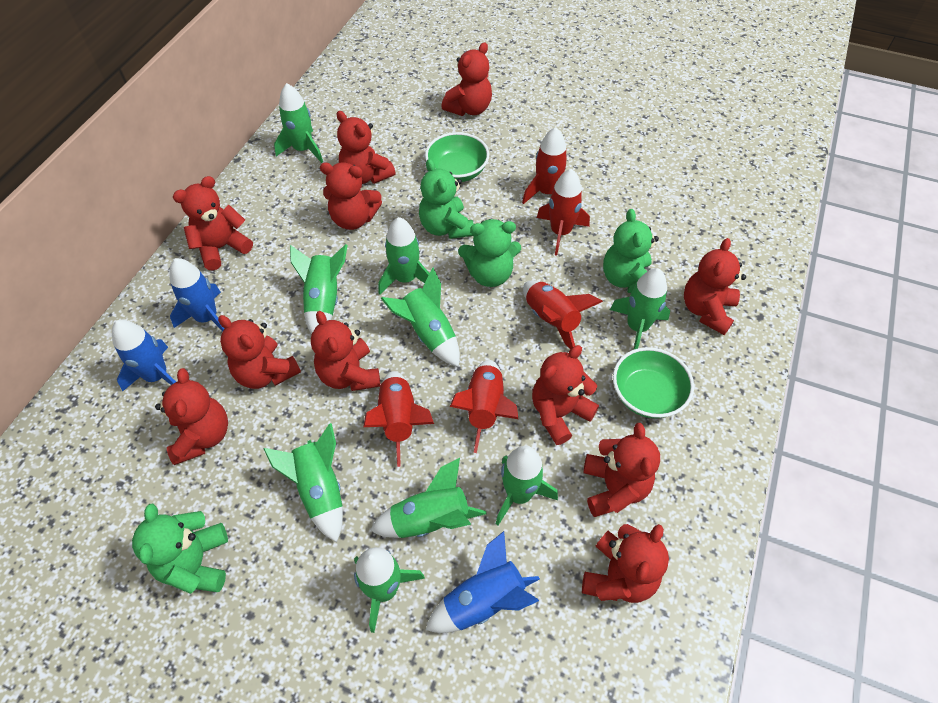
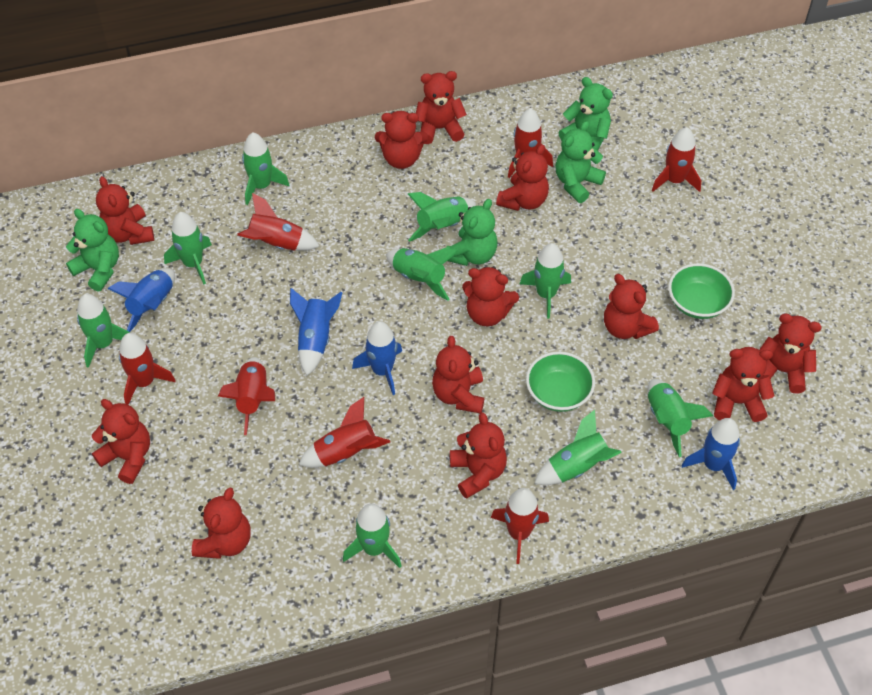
blue rocket: [112,320,176,391] [170,258,225,332] [426,531,540,633] = 3 -> [107,268,175,332] [290,288,343,376] [352,321,402,395] [681,418,740,490] = 4
red rocket: [363,371,434,467] [450,360,518,453] [522,127,567,204] [523,281,603,350] [537,169,590,255] = 5 -> [119,333,176,405] [218,357,275,435] [237,193,319,251] [299,397,390,468] [491,488,549,564] [508,108,553,178] [651,127,701,192] = 7
red teddy bear: [155,368,228,465] [173,176,253,271] [218,315,301,389] [311,311,381,391] [320,162,382,230] [337,111,396,184] [441,42,492,116] [532,345,599,445] [582,524,669,603] [583,423,660,517] [684,238,746,335] = 11 -> [92,399,150,484] [96,176,154,245] [192,487,251,559] [375,111,428,169] [416,71,467,144] [432,336,484,413] [450,412,507,499] [462,266,519,326] [496,144,549,211] [604,274,659,339] [712,347,774,422] [759,313,822,394] = 12

